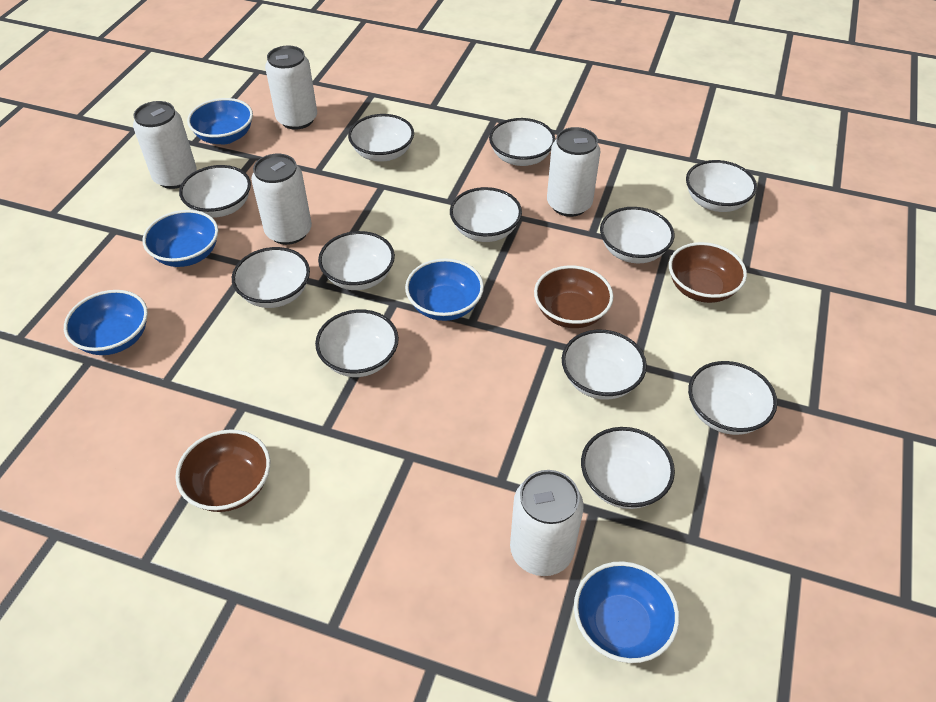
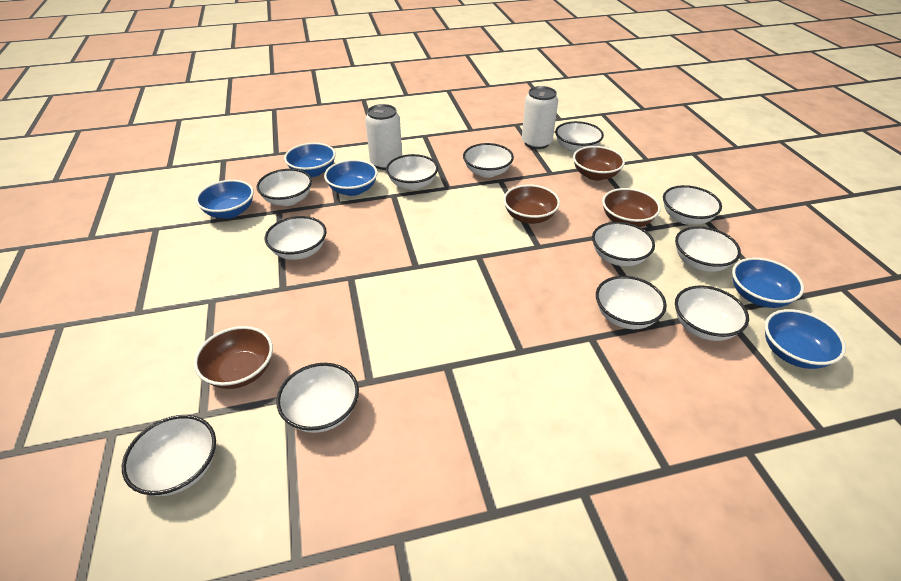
brown bowl: [175,430,270,512] [534,266,613,328] [669,242,747,303] = 3 -> [194,326,273,389] [503,184,560,224] [573,146,625,181] [602,188,661,227] = 4
white can: [133,101,197,189] [251,153,312,245] [265,45,317,130] [510,470,584,576] [547,127,600,217] = 5 -> [365,104,402,170] [522,86,558,149] = 2

